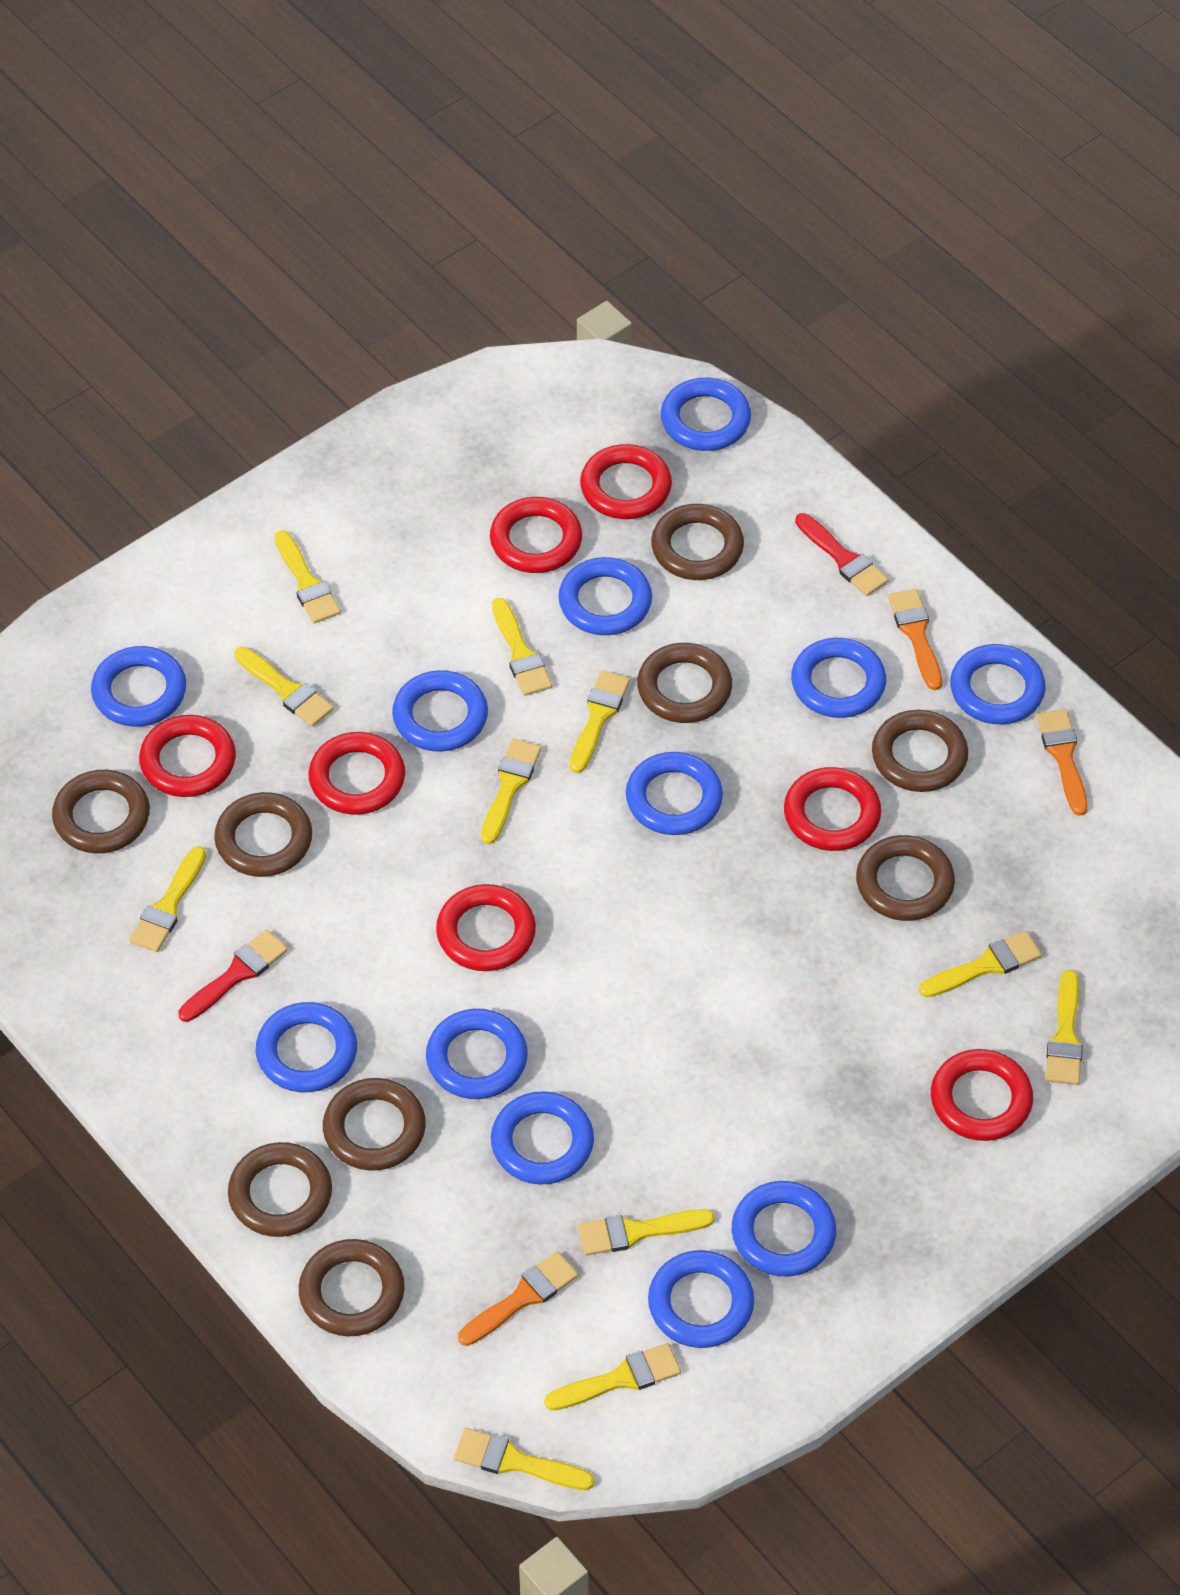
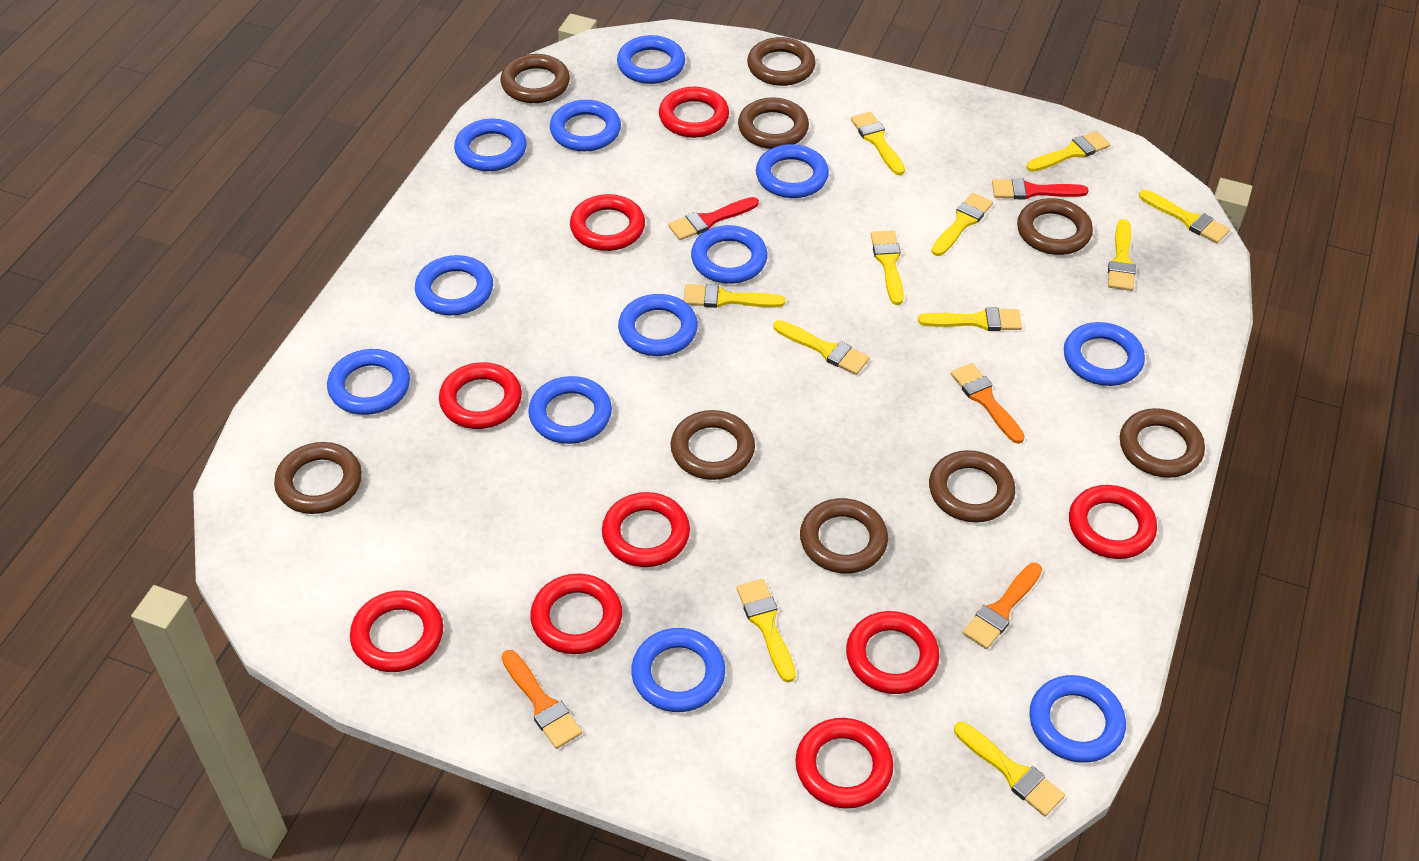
red ring: [139,715,236,797] [309,732,405,815] [436,884,536,971] [490,497,582,573] [580,444,672,519] [784,767,881,851] [931,1049,1033,1141] = 7 -> [350,590,443,672] [439,362,522,429] [530,573,622,654] [570,194,645,251] [602,492,690,567] [659,87,729,138] [795,718,893,809] [846,611,939,694] [1069,485,1157,559] = 9

